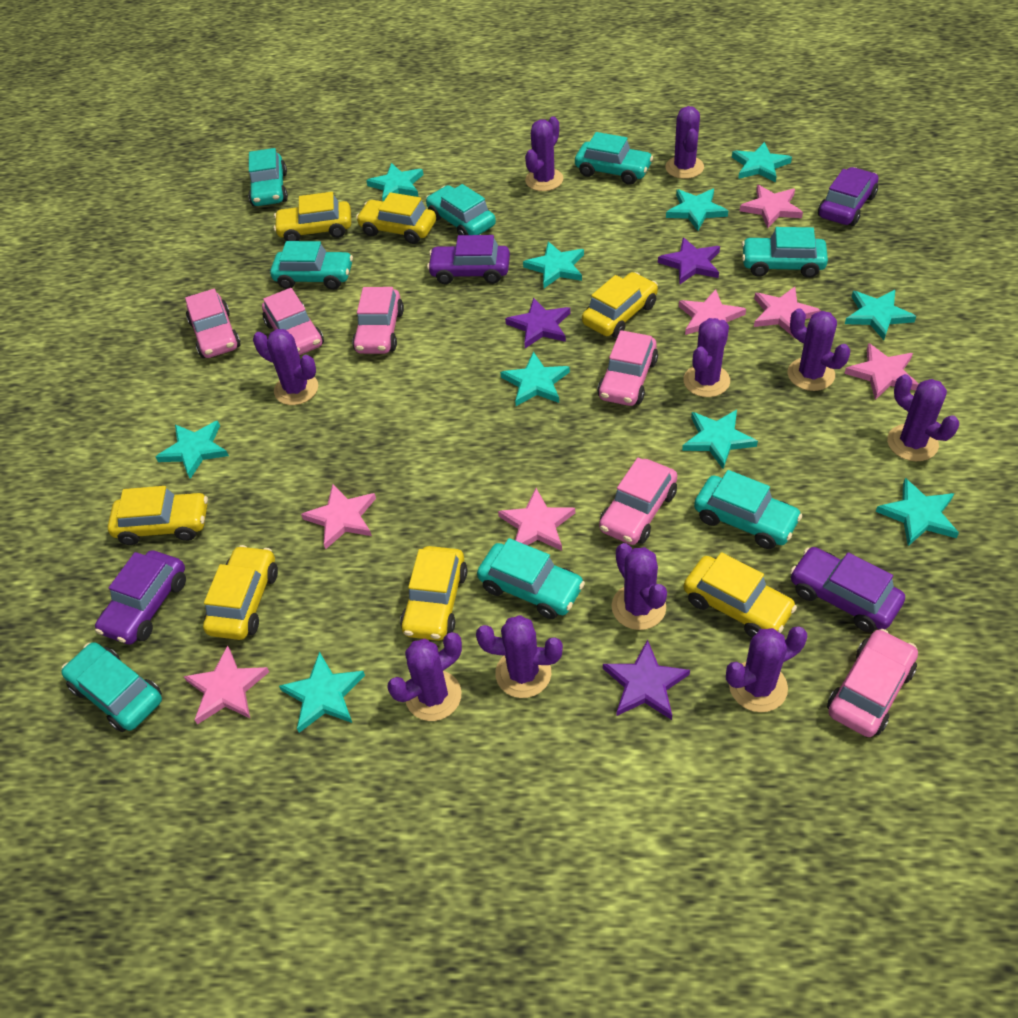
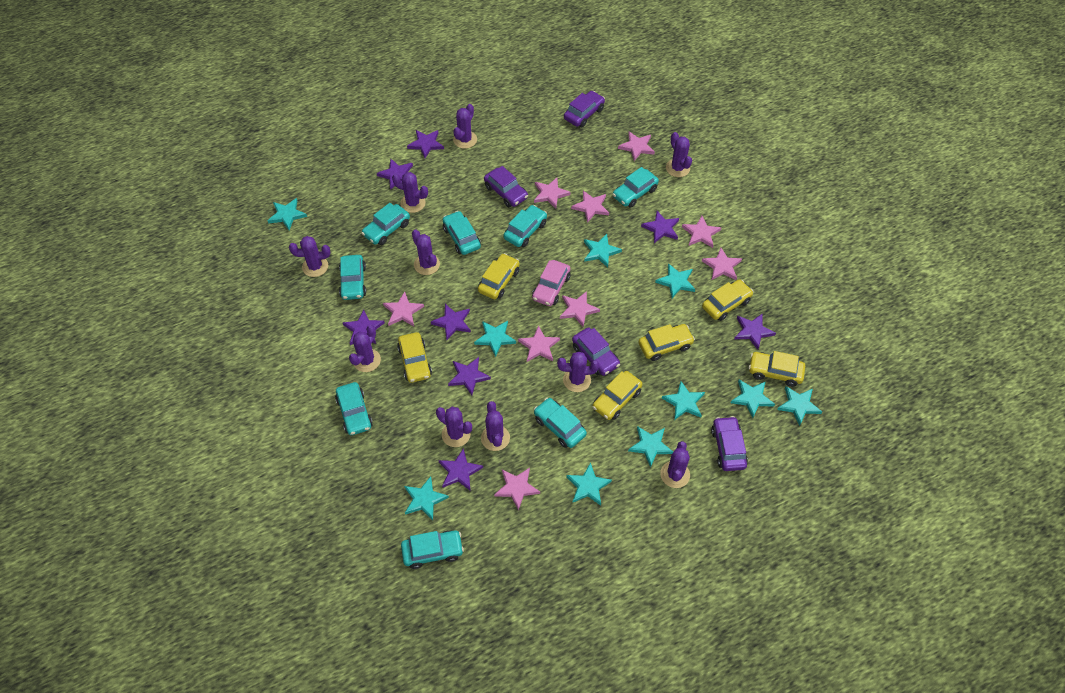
pink car: [185,289,241,358] [262,288,324,355] [352,287,404,354] [597,330,658,406] [599,458,677,545] [827,629,918,737] = 6 -> [532,260,571,306] = 1
pink star: [183,646,269,724] [301,484,376,550] [498,488,575,551] [679,289,746,339] [740,185,803,229] [754,287,821,338] [844,343,919,400] = 7 -> [383,292,424,326] [494,468,540,510] [518,325,560,362] [534,178,571,209] [560,291,600,327] [571,191,609,223] [618,132,655,161] [682,216,721,248] [702,248,742,280] = 9
purple star: [505,297,570,348] [603,639,690,720] [658,237,720,285] = 3 -> [343,309,385,345] [377,159,413,190] [407,130,444,158] [431,304,471,340] [439,448,483,490] [448,357,491,395] [641,211,679,243] [734,313,776,350] = 8
yellow car: [108,486,208,545] [203,545,278,640] [274,192,351,241] [356,192,436,244] [400,546,468,641] [582,272,658,338] [684,552,797,638] = 7 -> [397,332,432,383] [478,253,520,299] [593,371,642,420] [639,324,695,361] [702,279,753,321] [749,351,805,387] = 6

